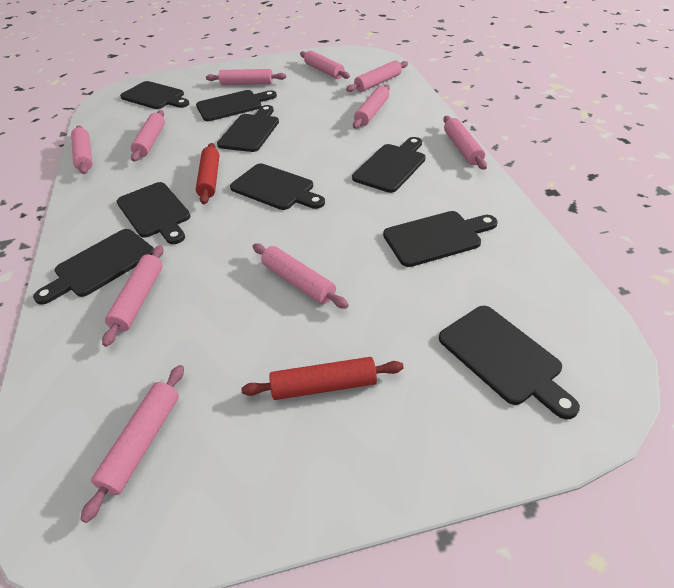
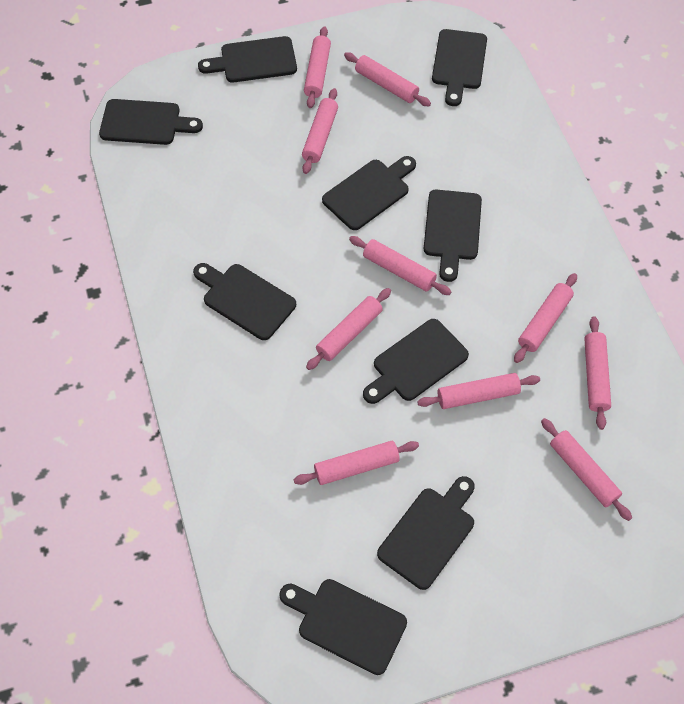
red rolling pin: [196,143,219,204] [241,357,404,400] = 2 -> none = 0

